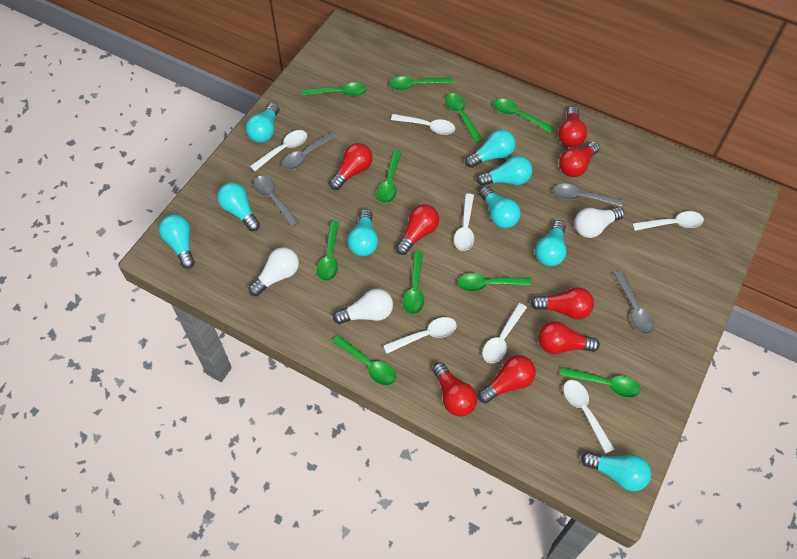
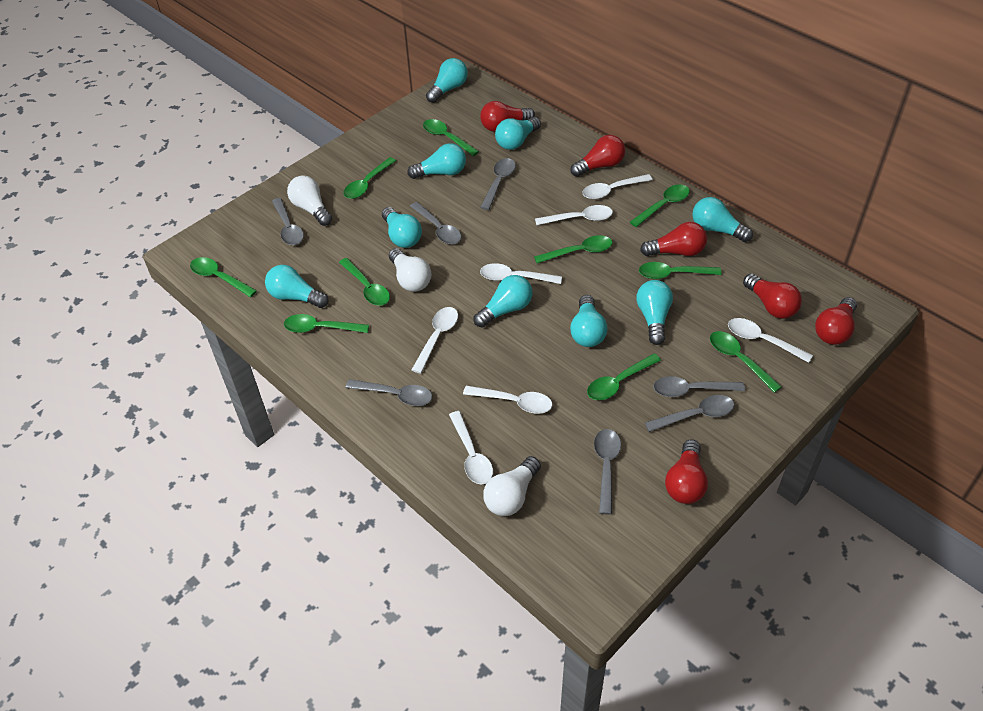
grey spoon: [253,176,299,227] [282,131,337,170] [553,183,623,207] [614,271,655,334] = 4 -> [272,198,304,245] [346,379,432,406] [410,202,461,245] [480,158,516,210] [594,429,621,515] [645,395,734,432] [653,376,745,397] = 7
red light bulb: [329,143,373,190] [396,204,439,255] [432,362,477,416] [478,355,536,403] [530,287,594,319] [538,321,600,354] [558,106,587,147] [559,142,600,177] = 8 -> [480,101,535,132] [570,135,625,177] [640,222,707,256] [665,439,708,504] [743,273,802,319] [815,297,857,345] = 6

